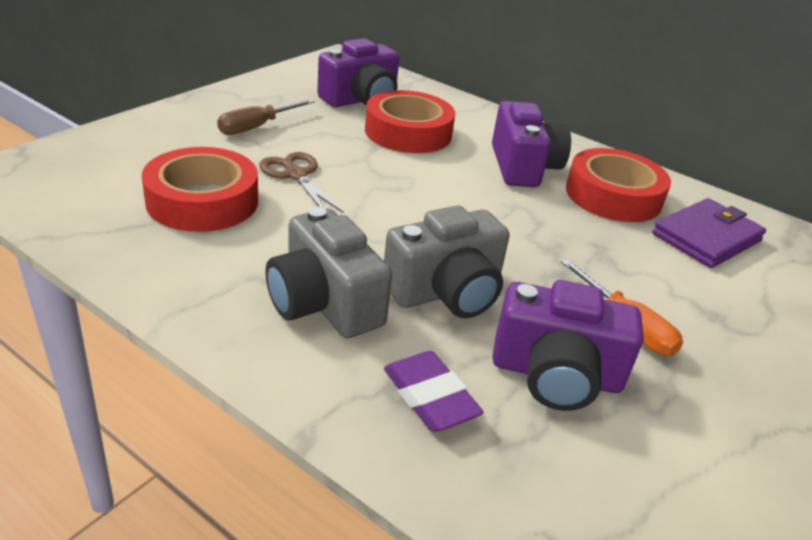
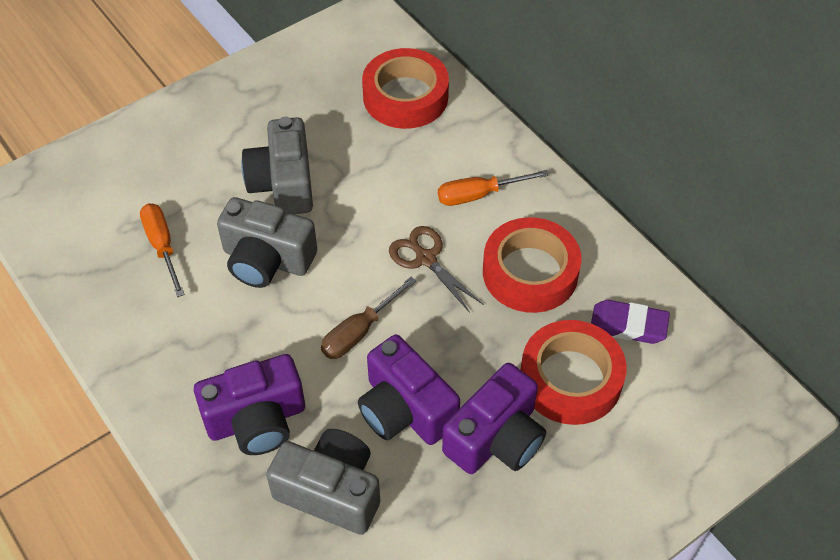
grey camera: [265,207,392,338] [384,205,510,318] = 2 -> [217,197,317,288] [241,117,313,214] [266,429,380,535] = 3
orange screwdriver: [561,259,683,356] = 1 -> [140,203,185,297] [438,170,549,206] = 2
purple wallet: [652,198,766,268] = 1 -> none = 0

